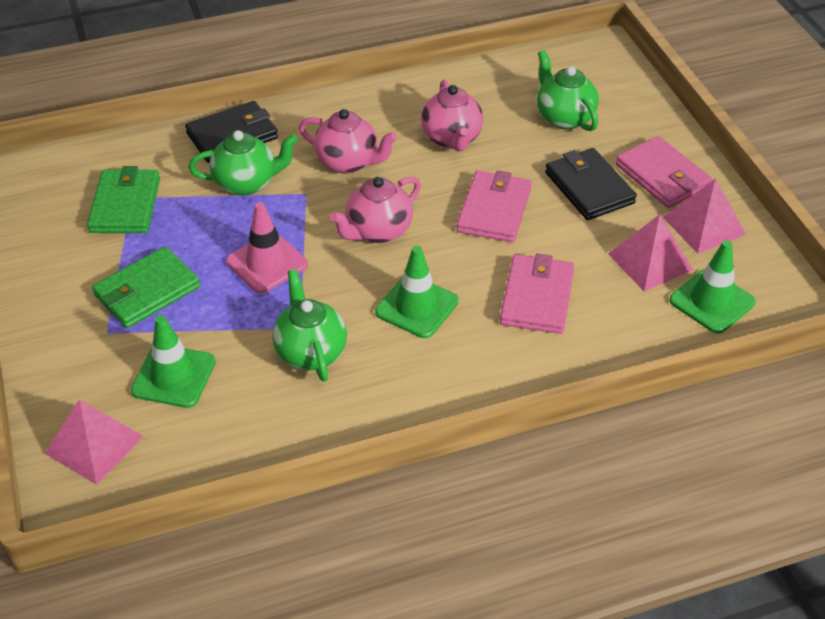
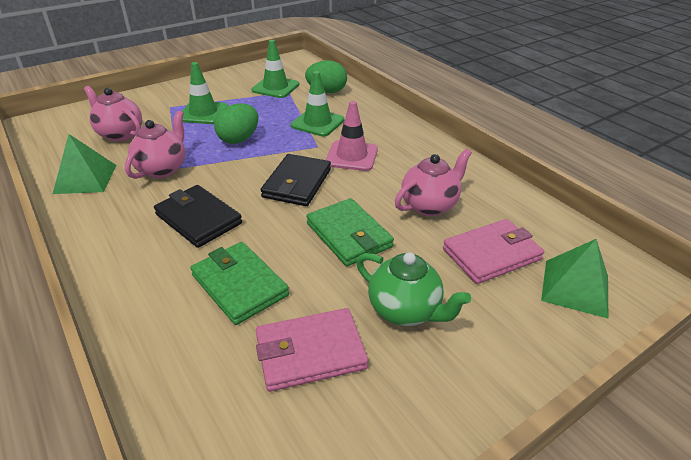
green egg: none = 0 -> [214,103,258,144] [305,60,347,93] = 2
green pyramid: none = 0 -> [53,134,116,194] [541,239,608,318] = 2
green teapot: [188,130,298,196] [272,269,347,381] [537,50,599,131] = 3 -> [356,252,471,326] = 1
pink pyramid: [45,399,144,485] [608,214,693,292] [663,178,746,254] = 3 -> none = 0
pink wallet: [457,170,532,242] [500,253,574,334] [616,136,712,208] = 3 -> [256,308,368,392] [443,219,544,284] = 2

